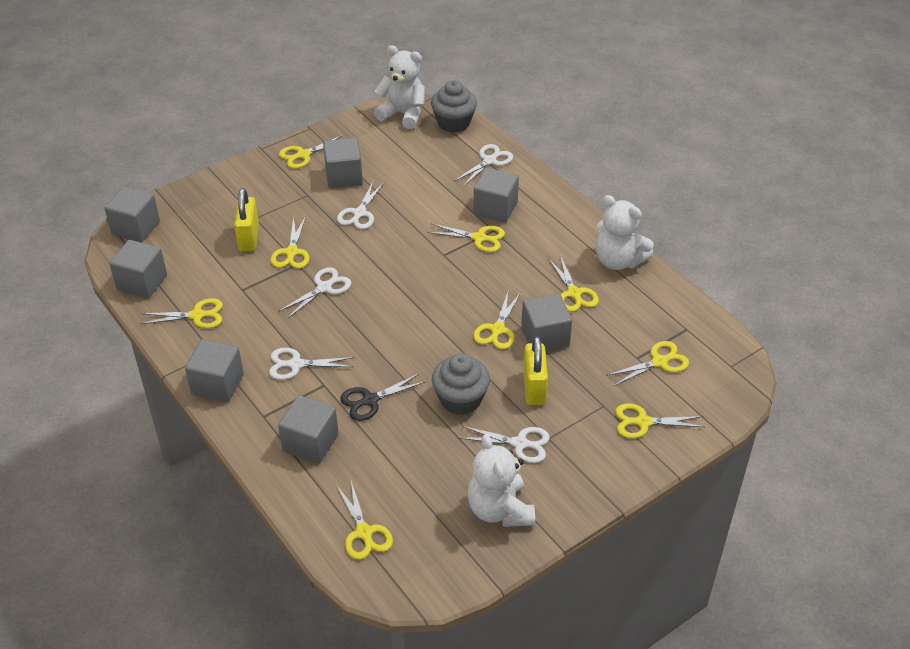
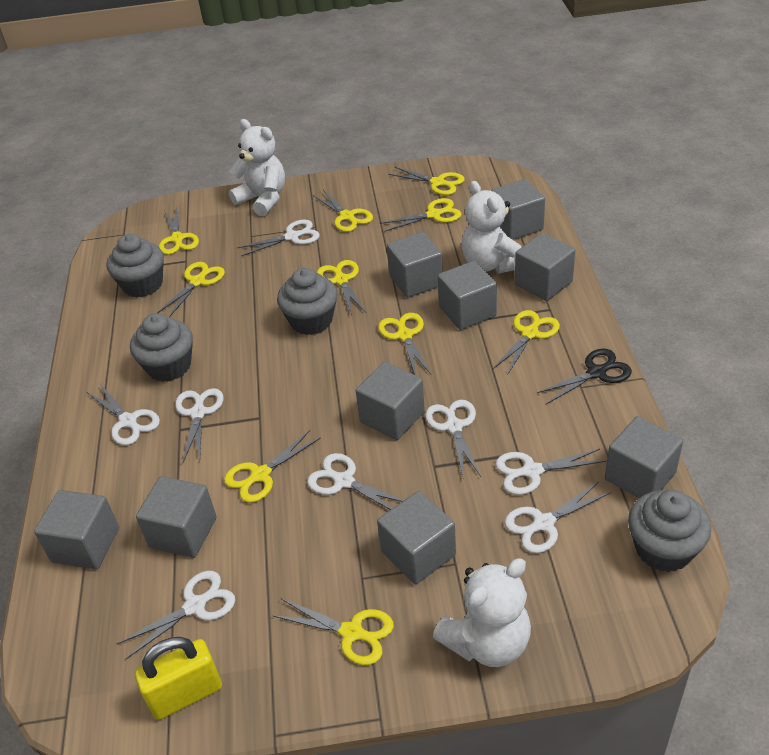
grey cube: [104,187,160,242] [109,240,167,298] [185,340,244,402] [278,395,338,464] [323,138,363,188] [473,168,519,223] [521,294,572,352] = 7 -> [34,490,119,569] [136,476,217,558] [356,362,425,440] [377,491,456,584] [387,232,443,298] [438,261,497,330] [492,179,545,240] [515,233,575,301] [605,416,683,498] = 9
grey cupcake: [431,80,477,132] [432,353,490,415] = 2 -> [107,234,164,298] [130,313,193,382] [277,268,338,335] [628,490,711,572] = 4
white scissors: [269,348,355,380] [278,267,351,319] [337,182,384,229] [454,144,513,187] [459,426,550,463] = 5 -> [87,384,160,445] [117,571,235,659] [175,388,224,462] [237,220,320,256] [307,453,404,510] [425,400,481,479] [496,449,607,495] [505,482,611,553] = 8
yellow padlock: [234,188,259,252] [523,336,548,405] = 2 -> [135,637,222,720] = 1
yellow scissors: [141,298,223,328] [270,216,309,268] [279,135,343,169] [337,481,393,560] [427,224,505,252] [473,292,521,349] [548,255,599,312] [607,341,689,386] [615,403,705,439] = 9 -> [157,262,225,317] [159,206,199,255] [224,430,321,503] [272,599,394,665] [313,190,373,232] [317,260,366,315] [378,313,431,375] [380,198,461,232] [389,167,465,195] [493,310,560,375] = 10

